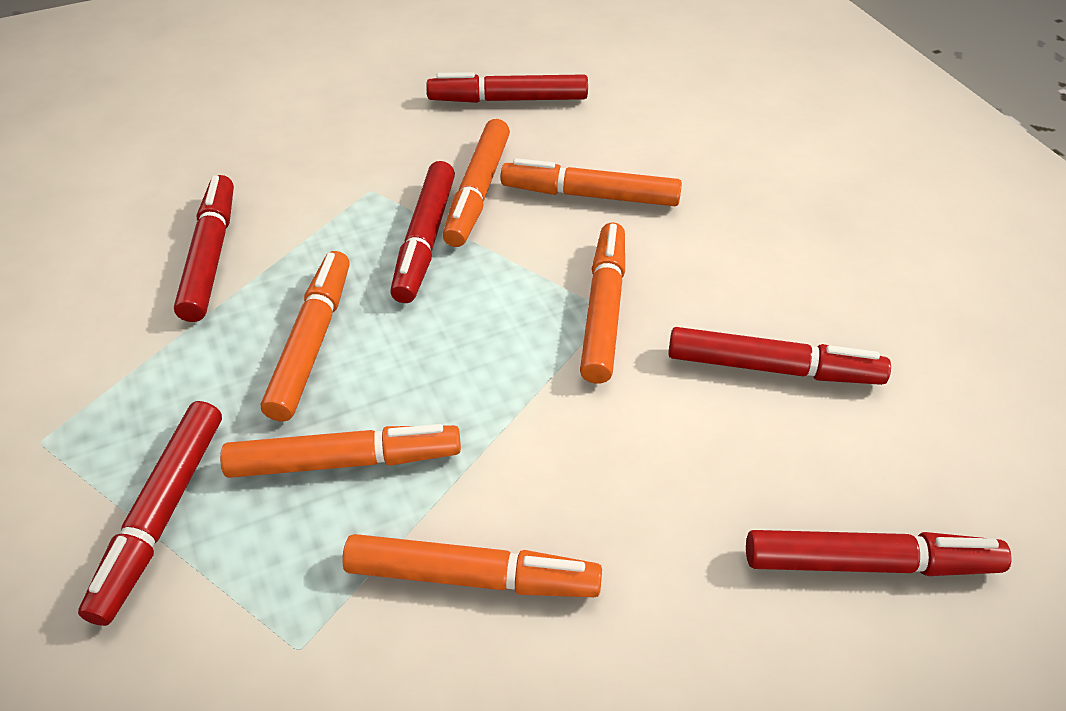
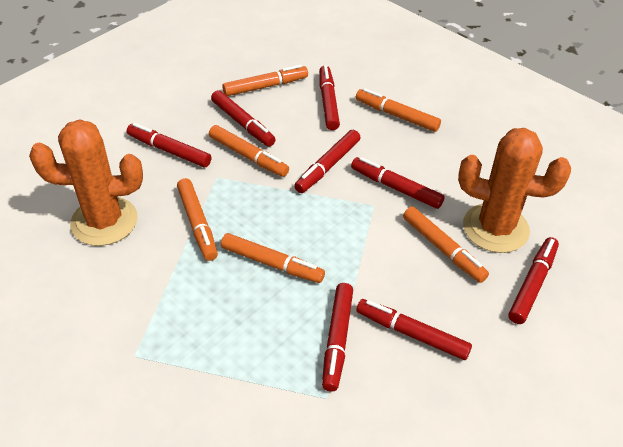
orange cactus: none = 0 -> [29,119,143,246] [458,128,571,253] = 2
red marker: [78,401,222,626] [174,175,234,322] [390,161,455,303] [426,72,588,103] [668,327,891,385] [746,530,1012,576] = 6 -> [127,123,211,167] [211,90,276,147] [294,130,360,193] [319,66,340,130] [322,283,353,392] [351,157,445,209] [356,299,472,360] [508,237,559,324] = 8

